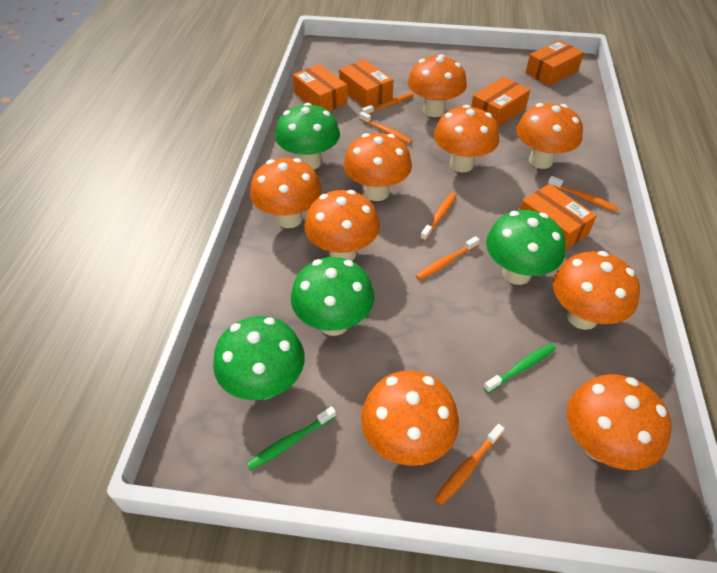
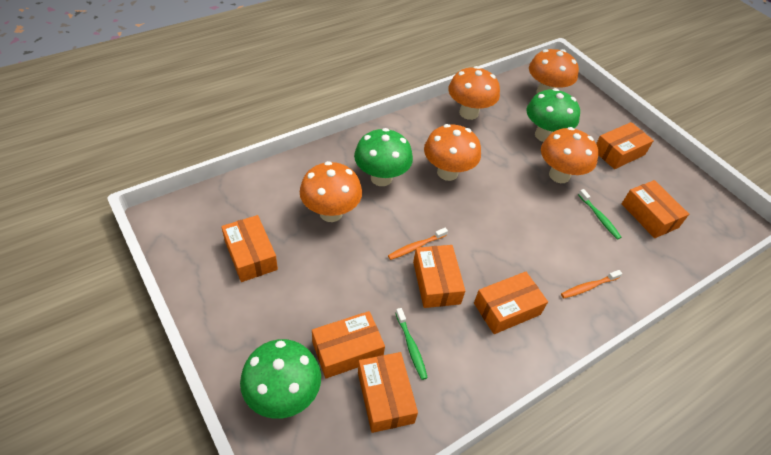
green mushroom: [213,316,305,400] [275,103,340,169] [291,257,374,336] [486,210,566,285] = 4 -> [240,339,321,419] [354,128,413,186] [526,88,580,142] = 3
orange box: [293,64,348,111] [339,59,393,107] [471,77,530,127] [520,184,597,251] [525,40,584,86] = 5 -> [221,215,278,282] [312,311,385,379] [358,352,418,433] [413,245,465,308] [474,272,548,334] [596,122,654,169] [622,180,689,238] = 7
orange mushroom: [250,158,322,228] [305,190,380,261] [344,133,412,201] [361,371,459,466] [408,54,467,117] [434,105,499,172] [516,103,583,169] [553,251,640,330] [567,374,672,470] = 9 -> [300,161,362,222] [424,124,481,181] [448,66,500,120] [529,49,579,93] [541,127,598,183] = 5
orange toothbrush: [359,111,413,144] [362,93,414,115] [416,236,480,280] [420,193,457,241] [435,424,505,505] [548,176,619,212] = 6 -> [388,228,448,260] [561,270,622,298] = 2

